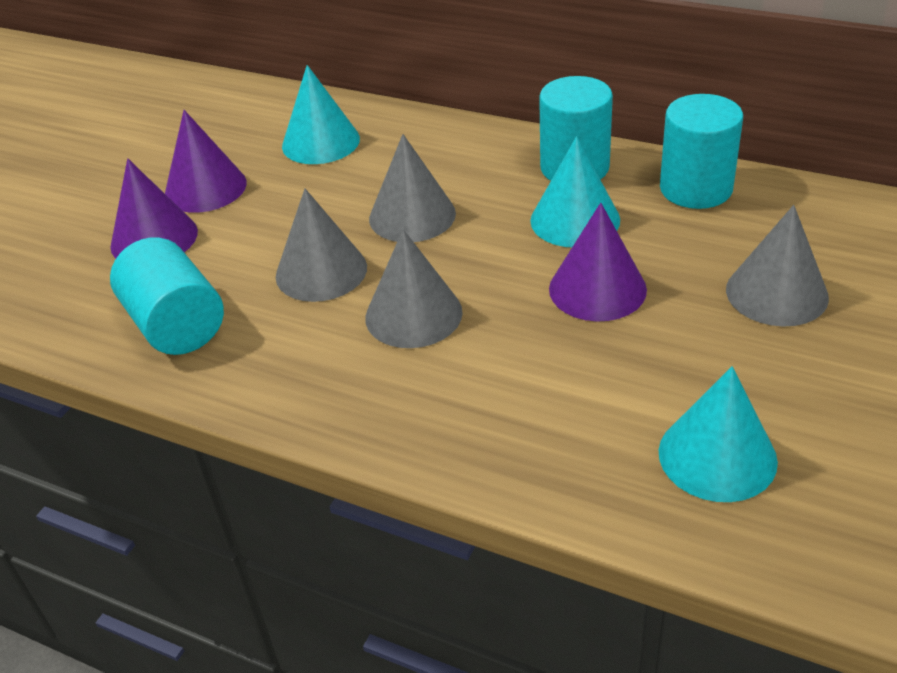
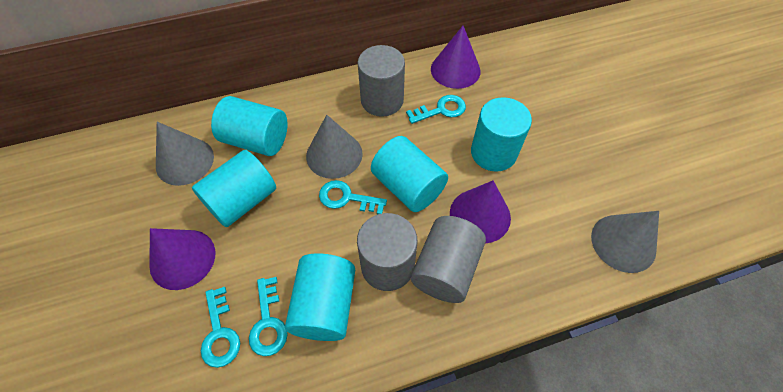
grey cone: [276,189,367,302] [365,229,463,348] [369,134,456,242] [726,205,829,327] = 4 -> [156,122,214,186] [306,115,363,179] [591,211,659,273] = 3
grey cylinder: none = 0 -> [357,45,405,117] [357,213,417,291] [411,216,486,303] = 3
turquoise cone: [282,65,360,164] [530,136,620,247] [659,366,778,502] = 3 -> none = 0
turquoise cylinder: [110,237,224,355] [539,76,613,181] [660,94,743,209] = 3 -> [192,150,276,227] [211,96,287,156] [285,253,355,341] [371,136,448,212] [471,97,532,172] = 5
turquoise key: none = 0 -> [201,287,240,368] [249,277,288,356] [319,180,387,214] [406,95,466,124] = 4

